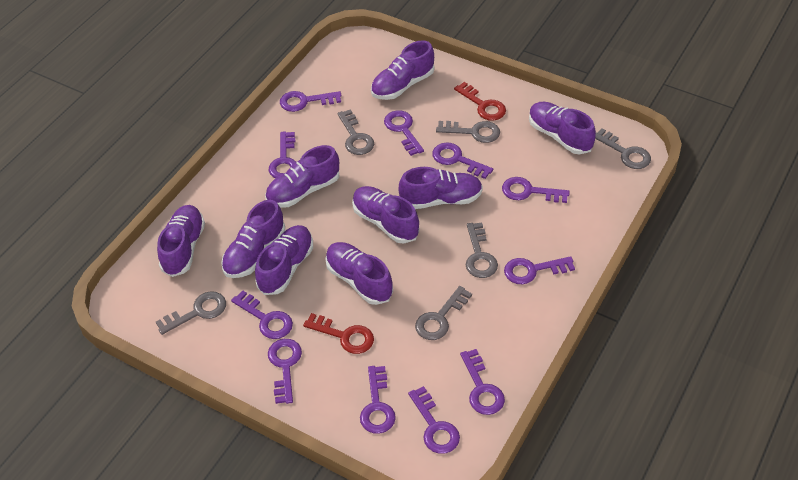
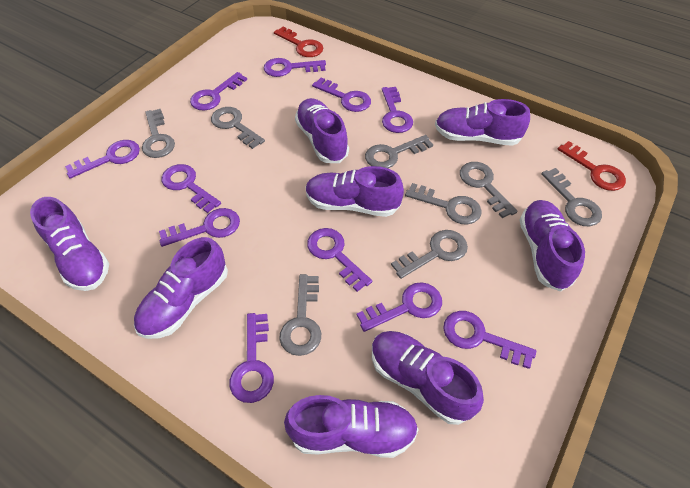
grey key: [156,291,226,335] [337,109,374,155] [415,286,472,340] [436,121,500,143] [466,222,498,278] [595,128,651,169] = 6 -> [142,109,175,158] [211,107,265,149] [279,274,321,356] [365,135,433,168] [391,230,468,279] [405,183,482,224] [460,162,518,218] [541,168,602,226] = 8
purple shoe: [157,205,205,277] [221,200,285,278] [255,225,313,295] [265,145,339,208] [325,242,393,305] [352,186,419,244] [371,40,435,100] [399,167,483,209] [529,102,596,154] = 9 -> [30,197,109,291] [134,237,228,339] [284,395,419,458] [295,98,349,163] [305,166,404,217] [372,331,484,425] [435,99,530,146] [520,200,585,292] = 8

